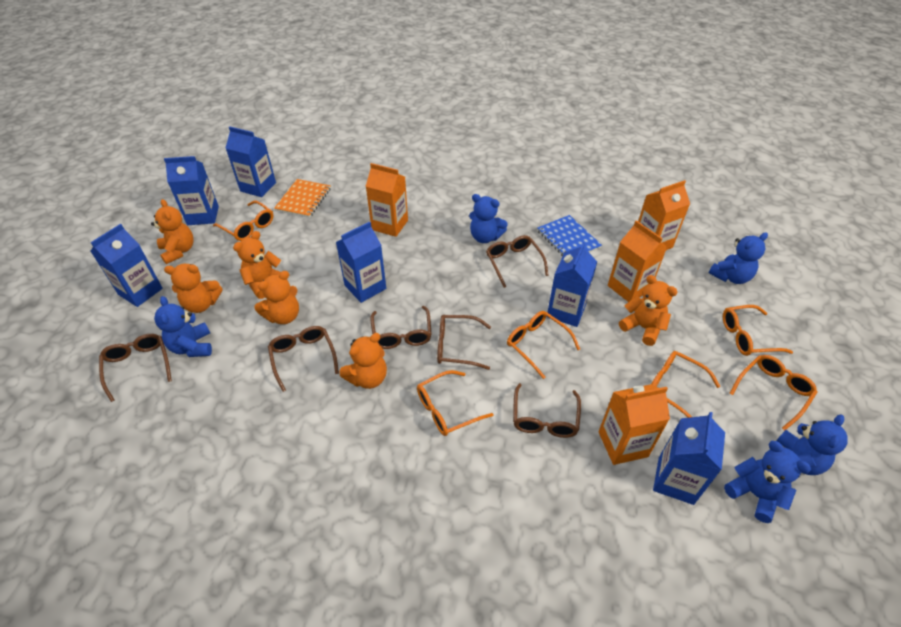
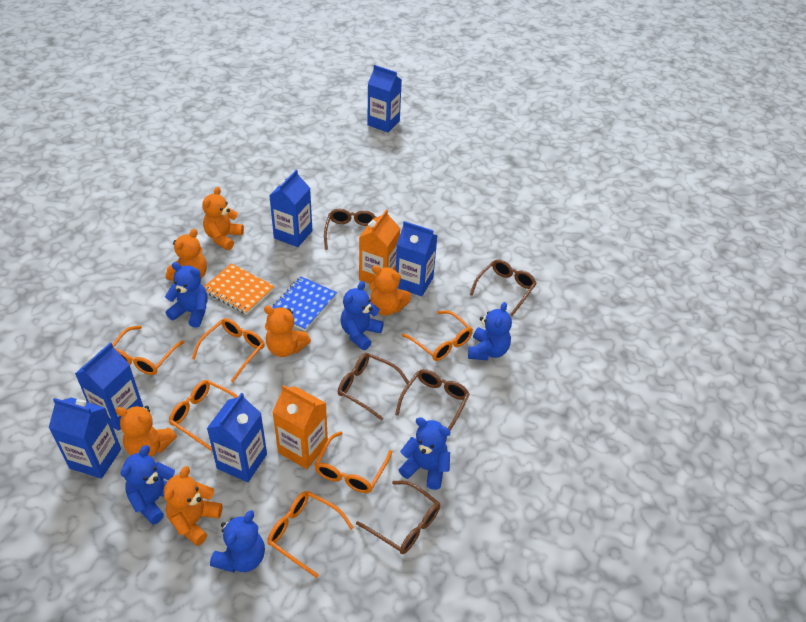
blue teddy bear: [154,296,212,357] [469,194,508,243] [708,232,768,284] [724,441,811,523] [776,415,848,475] = 5 -> [121,445,175,525] [165,262,207,328] [210,510,265,573] [340,281,384,350] [399,417,450,490] [468,302,512,360] = 6
brown glasses: [99,334,172,402] [268,326,339,392] [370,306,432,349] [437,315,491,370] [486,235,549,288] [513,383,581,438] = 6 -> [324,209,376,250] [338,353,409,420] [356,480,440,554] [395,369,470,430] [470,259,537,316] = 5
orange carton: [366,163,408,237] [598,384,670,465] [608,220,667,302] [638,180,690,250] = 4 -> [272,385,328,469] [359,209,400,284] = 2

